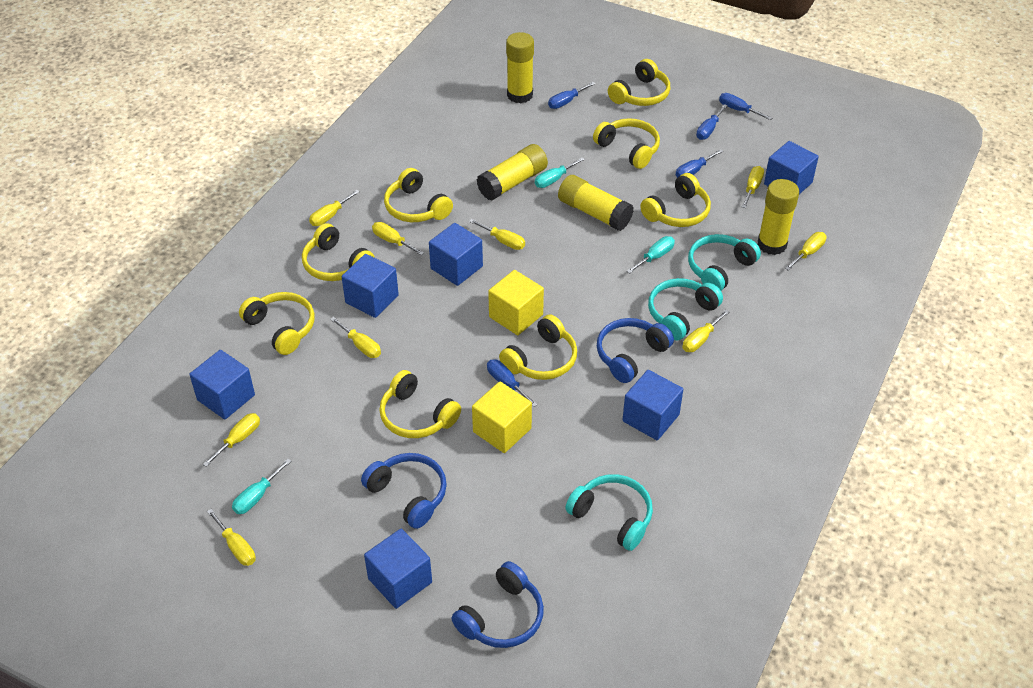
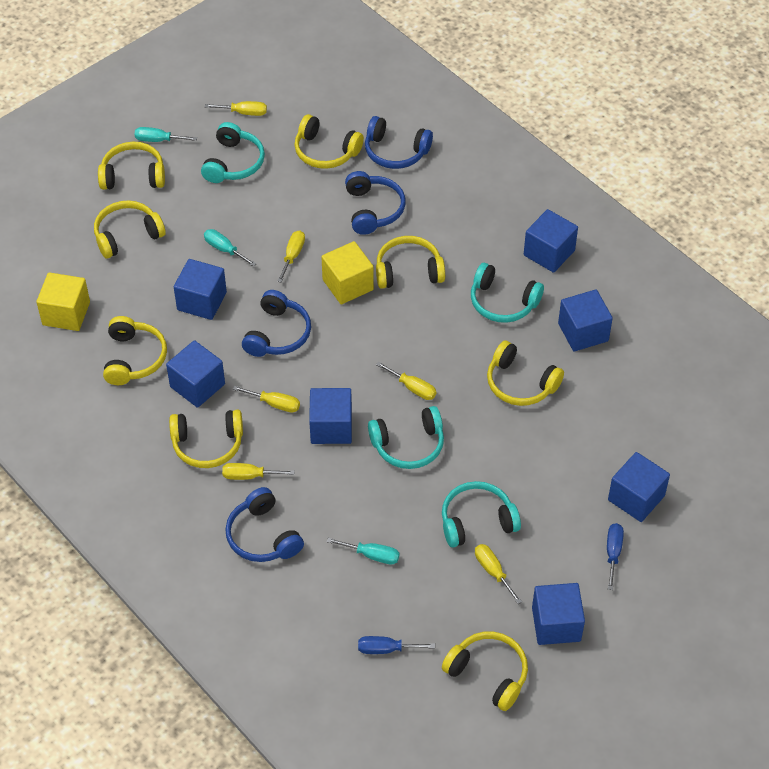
blue cube: [189,350,255,419] [342,254,399,318] [364,529,432,609] [429,223,483,286] [623,370,683,440] [764,141,819,194] = 6 -> [166,340,225,408] [174,259,227,320] [309,388,352,444] [524,209,578,273] [532,583,585,645] [558,289,613,352] [608,452,670,522] = 7
blue headphones: [361,453,447,529] [452,561,544,648] [597,318,674,383] = 3 -> [225,487,304,562] [242,290,311,357] [345,171,405,235] [365,116,433,169] = 4
blue screwdriver: [487,360,538,407] [548,82,596,109] [676,149,723,178] [696,104,728,140] [719,93,772,120] = 5 -> [358,636,435,654] [607,523,624,590] = 2
turquoise headphones: [565,474,653,551] [648,278,723,340] [688,234,761,291] = 3 -> [201,122,265,183] [368,406,444,469] [442,481,521,547] [471,263,544,323] = 4
yellow glue stick: [476,144,548,201] [506,32,534,103] [558,175,634,231] [758,179,799,255] = 4 -> none = 0
yellow screwdriver: [203,413,260,467] [207,509,256,566] [309,190,360,226] [330,317,381,358] [372,222,424,255] [469,219,525,250] [682,310,729,352] [742,166,764,208] [785,232,826,271] = 9 -> [205,101,267,116] [222,463,295,480] [233,386,300,412] [277,231,305,283] [376,361,436,400] [475,544,522,604] = 6

